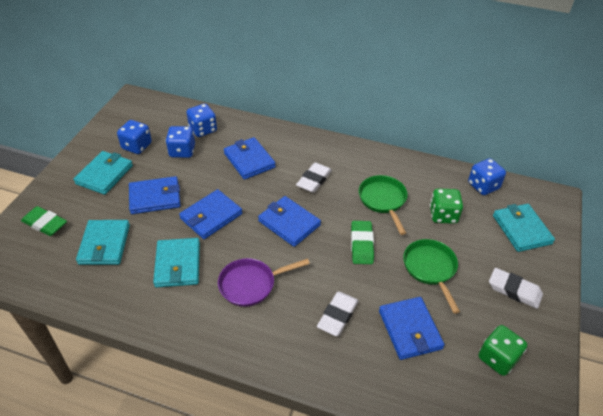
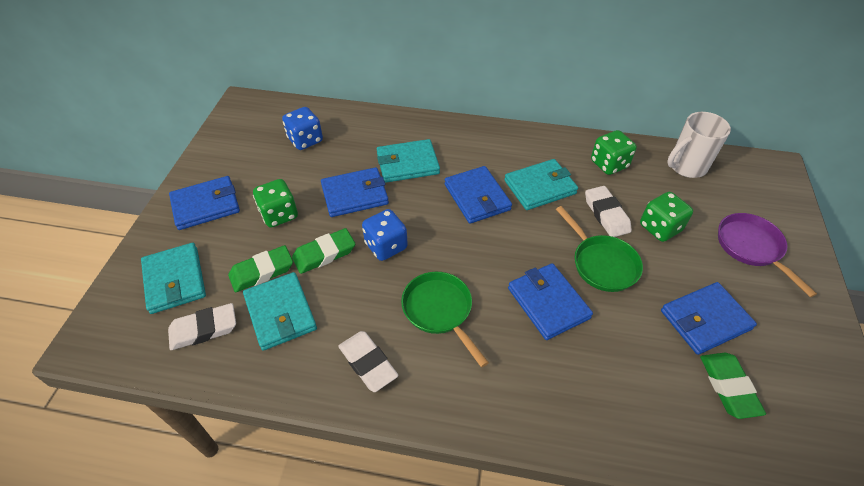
blue dice: [117,120,152,154] [166,126,195,158] [186,104,217,137] [468,158,506,195] = 4 -> [282,107,323,150] [362,209,408,261] = 2
green dice: [430,188,463,224] [479,325,527,376] = 2 -> [253,179,298,227] [591,130,637,175] [640,192,693,242] = 3
green eraser: [21,206,67,236] [351,221,374,264] = 2 -> [228,245,293,292] [292,228,355,274] [700,353,766,419] = 3
white mug: none = 0 -> [667,112,731,178] = 1

